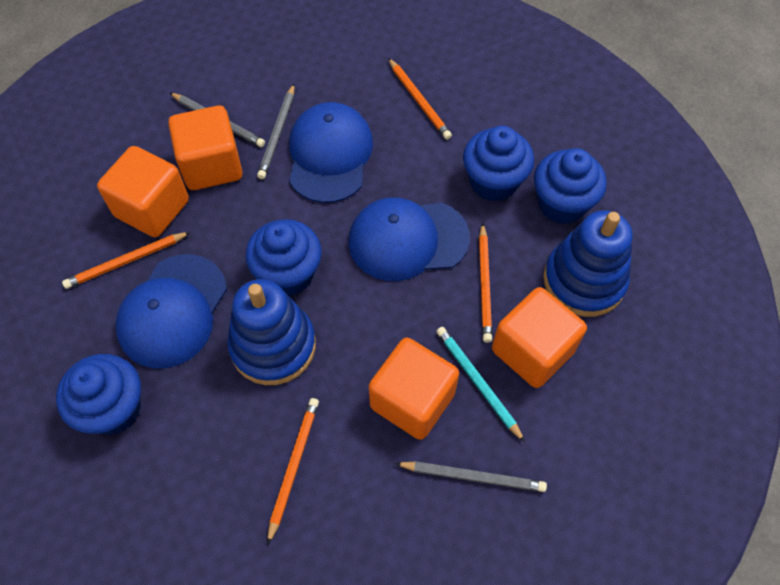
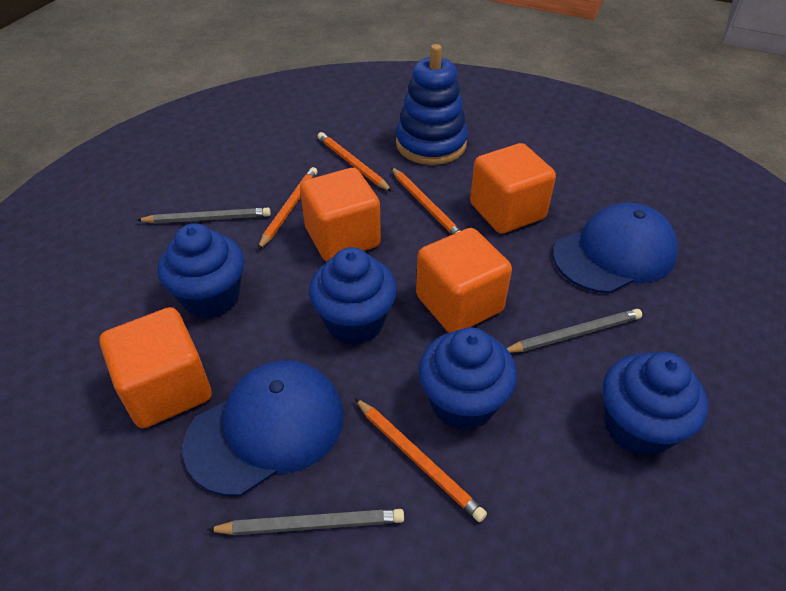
blue cap: [115,254,227,368] [289,102,373,203] [349,197,470,281] = 3 -> [183,360,344,496] [553,203,678,294] = 2
blue stacking toy: [227,279,316,385] [543,210,632,317] = 2 -> [396,44,468,165] = 1
turquoise pencil: [436,327,525,442] = 1 -> none = 0

